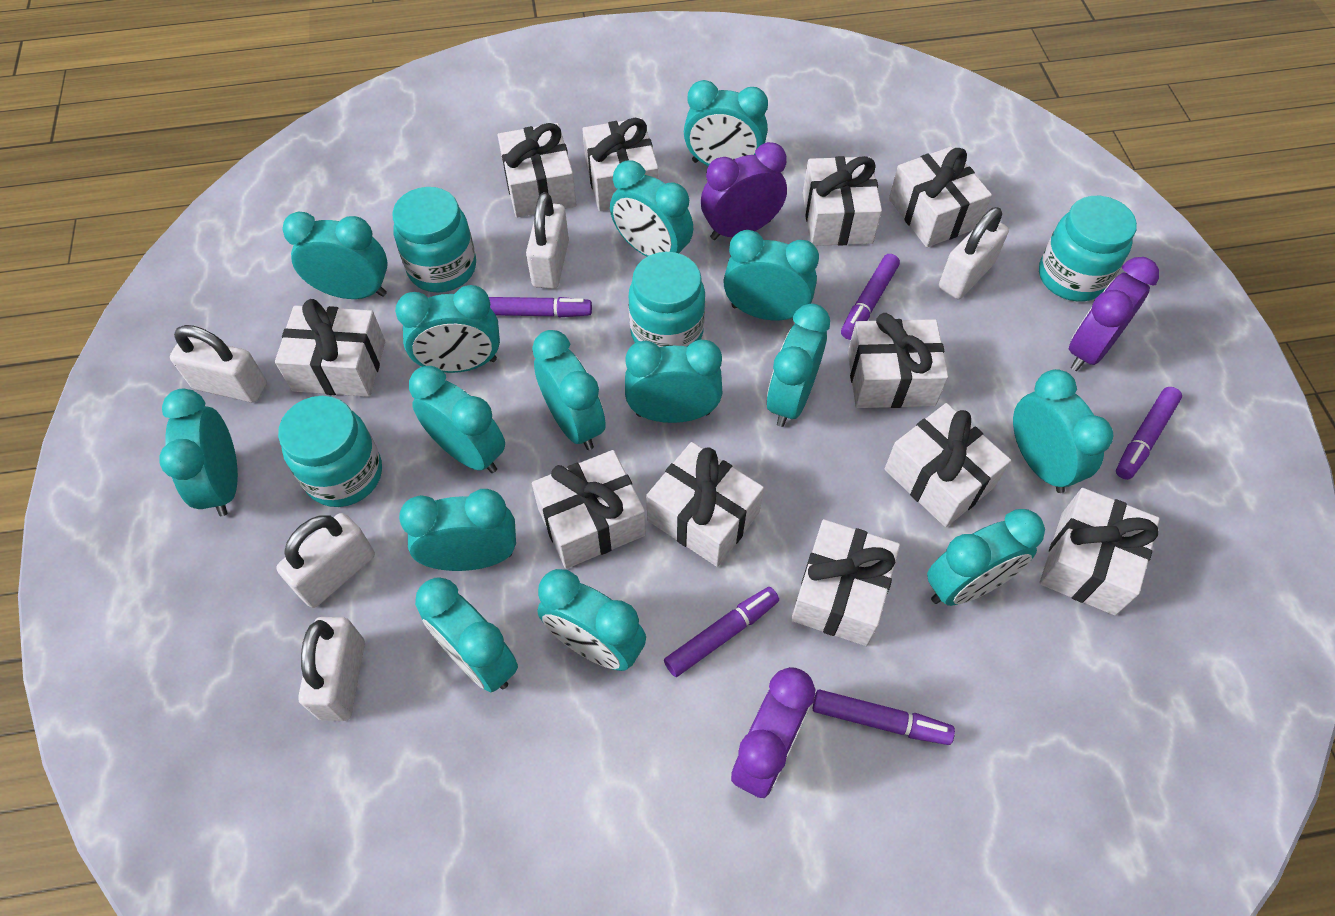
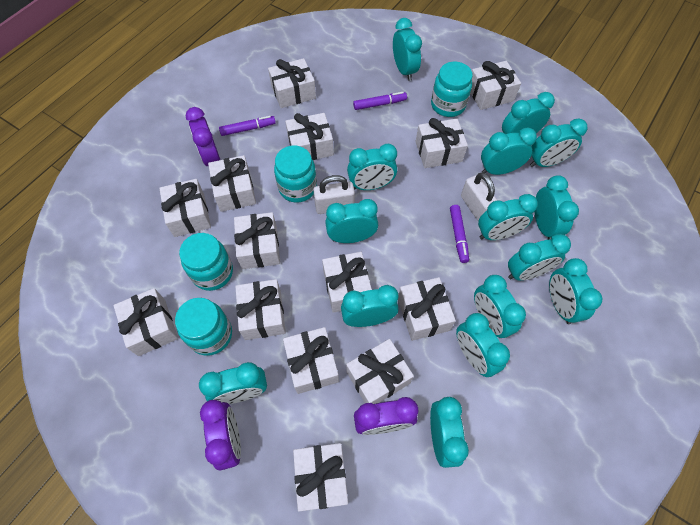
purple marker: [489,297,592,317] [664,587,779,677] [813,689,955,745] [841,254,900,340] [1116,387,1182,480] = 5 -> [219,116,276,136] [353,92,407,110] [450,205,469,263] = 3
white gift: [275,299,385,397] [498,123,576,217] [532,450,646,569] [582,118,659,211] [646,442,764,567] [791,519,900,646] [803,156,882,246] [848,313,948,408] [885,403,1011,527] [889,147,992,247] [1039,488,1160,615] = 11 -> [113,288,178,356] [159,179,211,237] [208,155,256,212] [234,212,280,269] [235,279,286,340] [268,58,316,108] [283,327,339,394] [285,113,334,160] [293,443,348,512] [322,252,372,313] [346,339,414,404] [398,277,456,341] [416,118,468,168] [471,61,521,110] = 14
white padlock: [170,325,267,403] [276,513,375,608] [298,617,365,721] [526,192,569,289] [939,207,1009,299] = 5 -> [313,175,355,214] [461,172,497,221] = 2

